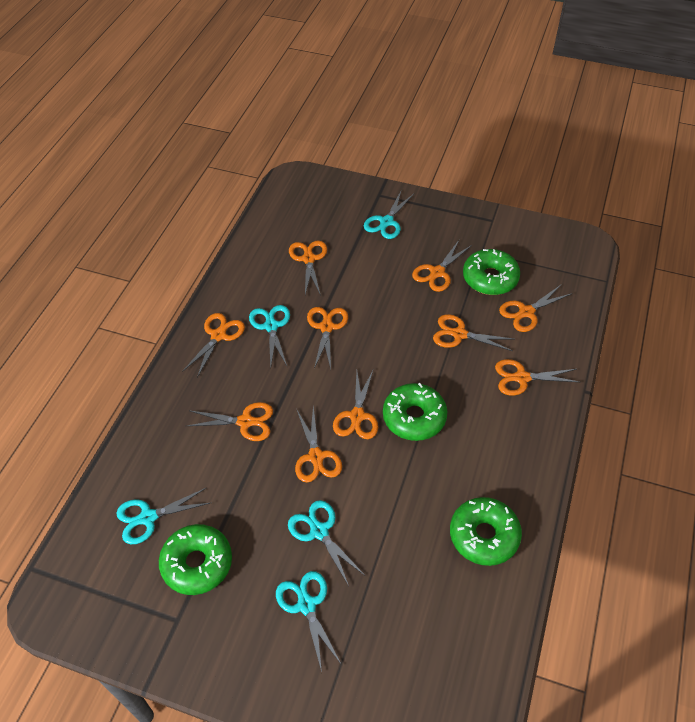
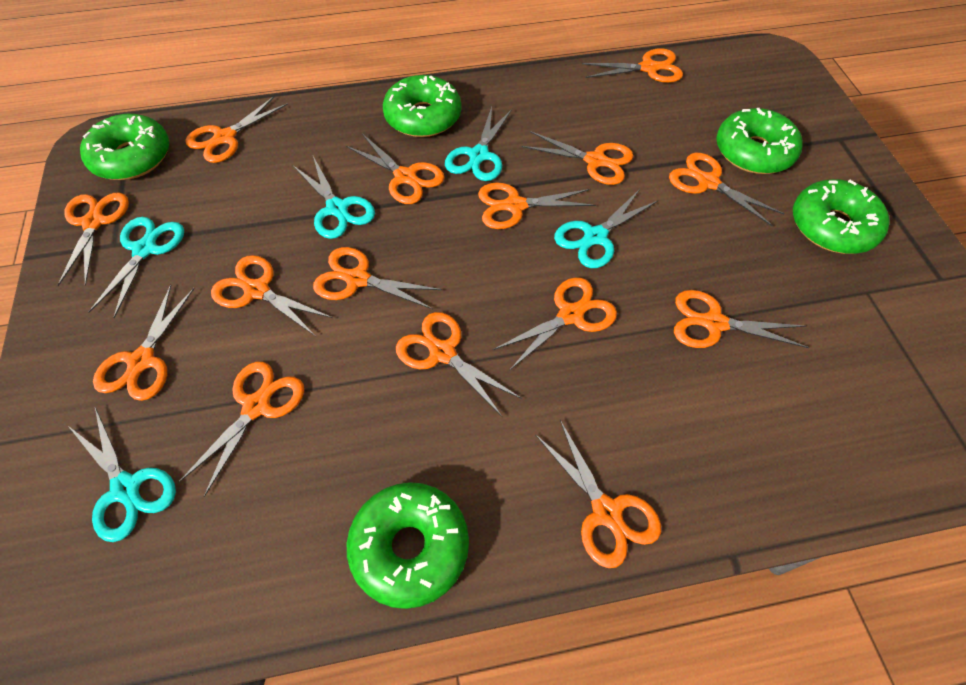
green donut: [159,524,232,595] [383,383,447,441] [450,497,522,566] [463,249,520,295] = 4 -> [80,114,169,180] [347,482,469,609] [383,75,462,137] [716,108,803,174] [793,179,890,254] = 5
orange scissors: [182,313,245,377] [187,402,273,441] [289,241,327,296] [295,406,342,482] [307,307,348,369] [333,370,378,439] [412,240,472,292] [433,314,514,351] [495,359,579,396] [499,284,573,332] = 10 -> [57,193,129,286] [93,285,195,401] [179,362,304,497] [185,96,288,163] [211,255,333,337] [313,247,442,309] [346,134,444,204] [396,312,522,418] [478,183,596,229] [493,277,617,370] [522,131,634,185] [535,420,661,568] [582,48,683,83] [669,153,784,227] [674,290,809,348] = 15

